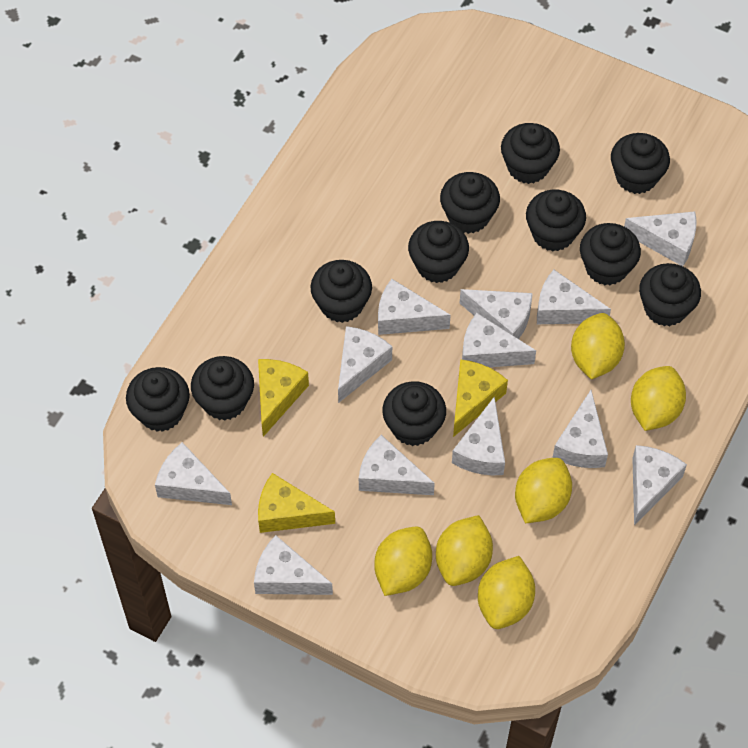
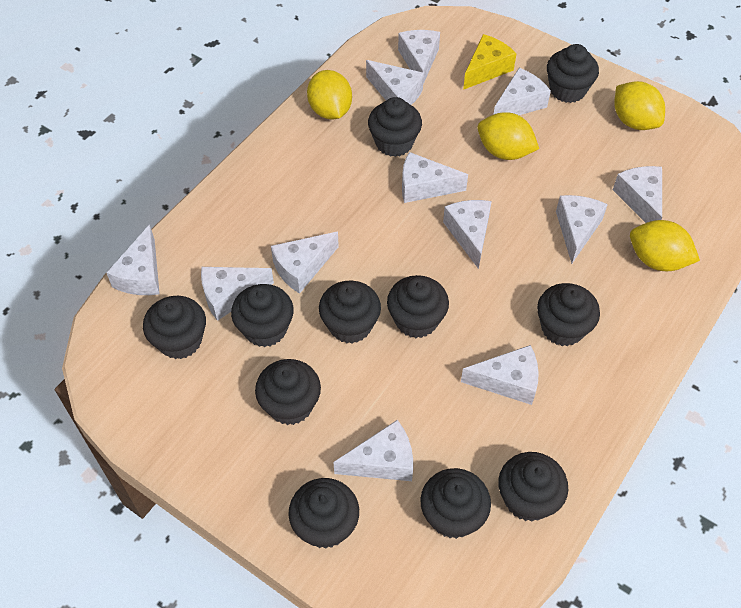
yellow cheese: [258,359,309,437] [258,473,335,533] [453,359,508,437] = 3 -> [463,34,517,90] = 1
yellow lemon: [374,527,432,596] [436,515,493,586] [478,556,535,629] [515,458,572,523] [571,313,625,379] [631,366,686,431] = 6 -> [307,70,352,120] [478,112,539,160] [614,81,665,130] [630,220,700,271] = 4

